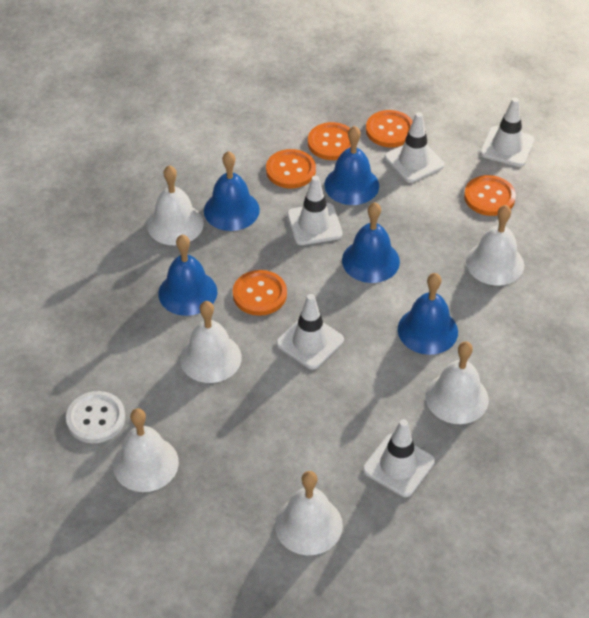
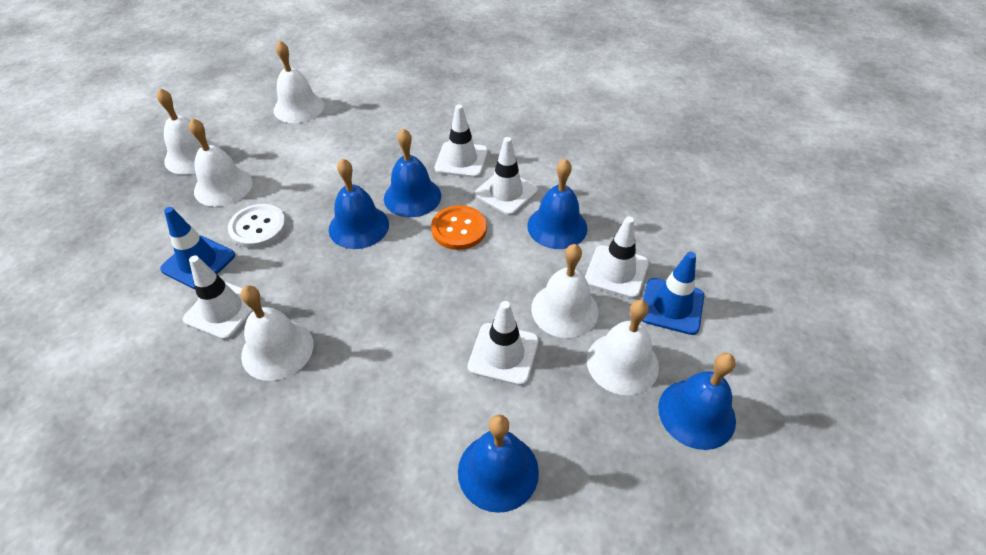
blue traffic cone: none = 0 -> [160,207,235,289] [642,252,704,335] = 2
orange button: [233,270,287,316] [266,149,316,188] [308,122,351,160] [366,110,413,147] [464,175,516,216] = 5 -> [431,205,487,250] = 1

